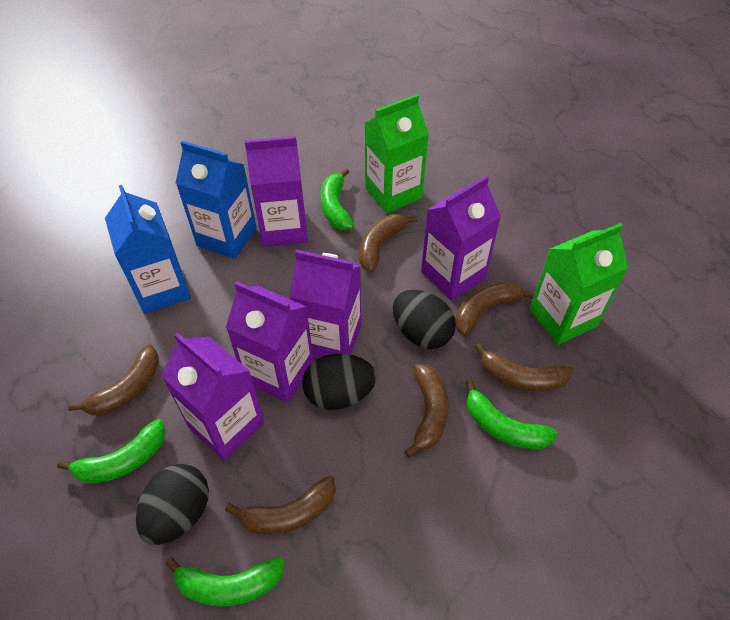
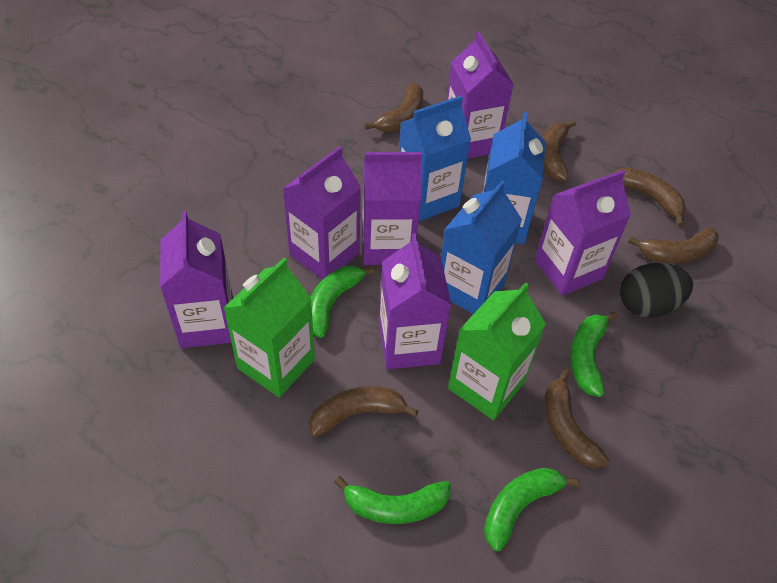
black egg: [136,464,209,545] [302,354,376,410] [393,290,456,349] = 3 -> [620,263,693,318] = 1
blue carton: [105,185,191,314] [176,141,257,259] = 2 -> [399,96,471,221] [441,181,522,314] [482,111,545,244] = 3
purple carton: [161,333,264,460] [226,282,314,403] [245,136,308,247] [290,250,361,358] [421,175,501,301] = 5 -> [160,211,233,348] [283,146,361,280] [363,152,422,265] [379,234,452,369] [447,31,514,159] [535,170,631,296] = 6

